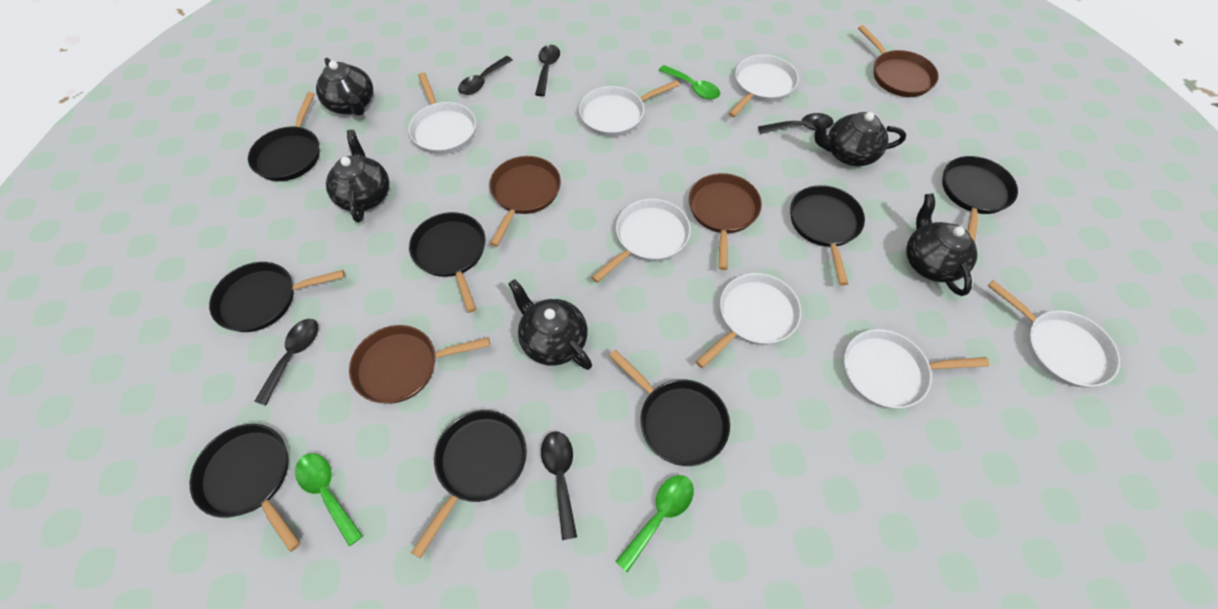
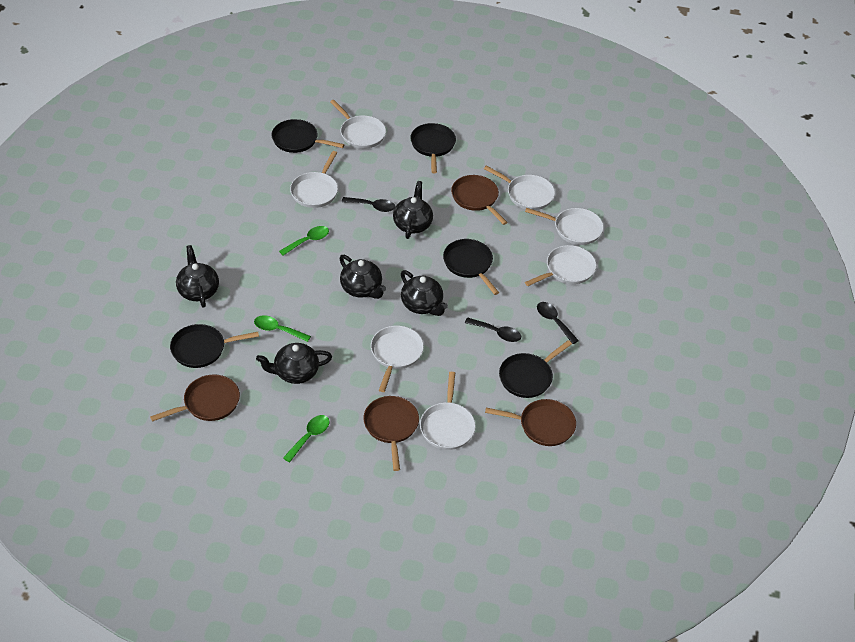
black pan: [190,424,300,552] [209,262,345,332] [248,92,320,181] [409,212,486,313] [411,410,527,559] [609,349,730,466] [790,185,865,285] [942,156,1018,242] = 8 -> [170,324,259,368] [272,119,345,153] [410,123,456,174] [443,239,499,295] [499,340,572,398] = 5
black spoon: [254,319,318,406] [458,56,513,95] [535,45,560,96] [541,431,577,540] [758,113,834,134] = 5 -> [342,197,395,212] [465,318,522,342] [537,302,579,344] = 3

